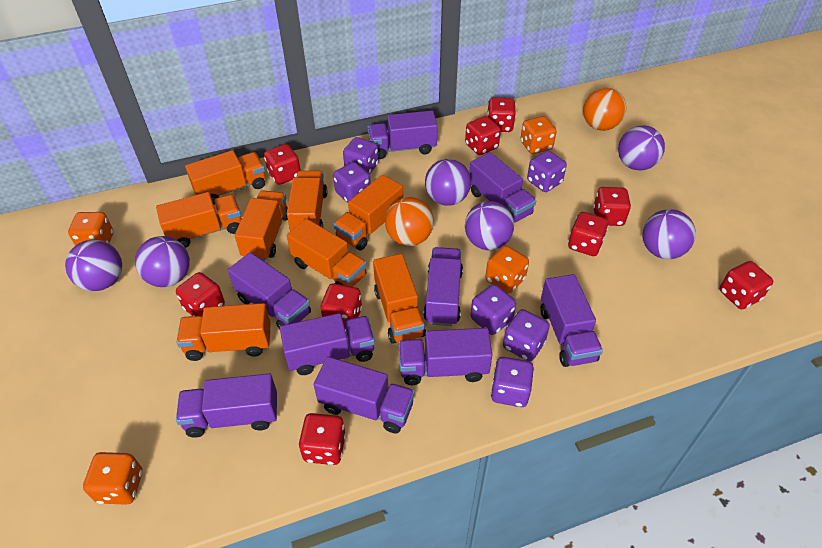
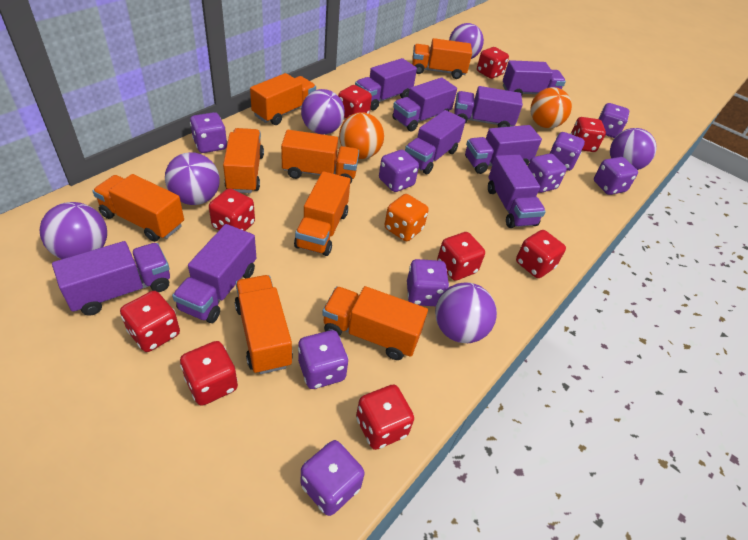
orange dice: [68,212,113,245] [83,452,143,505] [485,245,529,294] [520,116,557,154] = 4 -> [385,194,429,241] = 1
purple dice: [333,162,371,203] [343,137,379,174] [471,284,516,335] [491,357,534,407] [503,309,550,361] [527,150,567,192] = 6 -> [190,112,227,153] [298,330,348,389] [301,440,365,516] [379,150,419,192] [407,259,449,306] [528,153,567,193] [550,132,585,171] [594,157,638,195] [598,103,629,138] = 9

